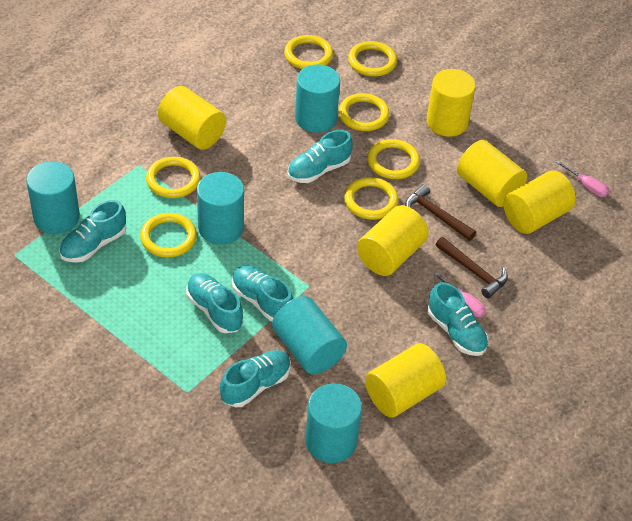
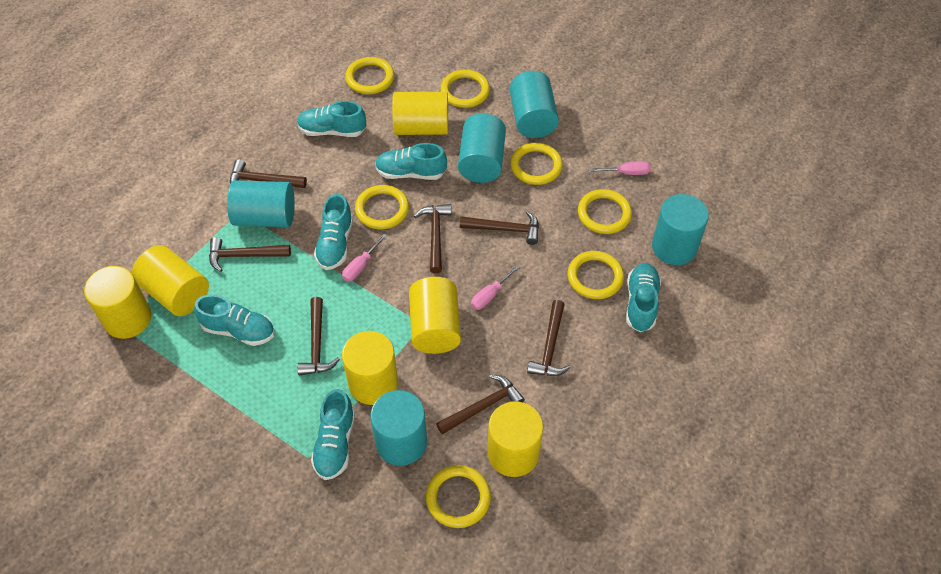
brown hammer: [405,184,476,241] [436,237,508,299] = 2 -> [209,237,291,272] [230,159,307,188] [297,297,340,375] [414,204,451,273] [436,375,525,435] [460,210,539,245] [527,300,570,376] = 7
pink screwdriver: [434,272,486,317] [556,160,609,197] = 2 -> [342,234,387,282] [471,265,520,310] [589,161,651,175] = 3

